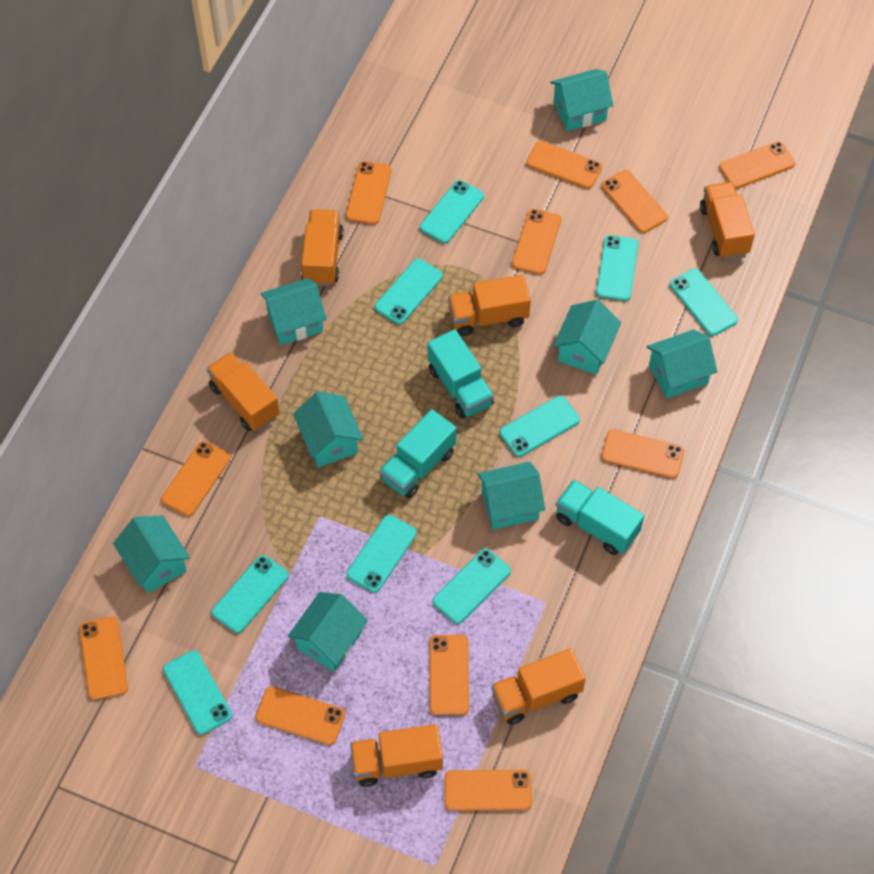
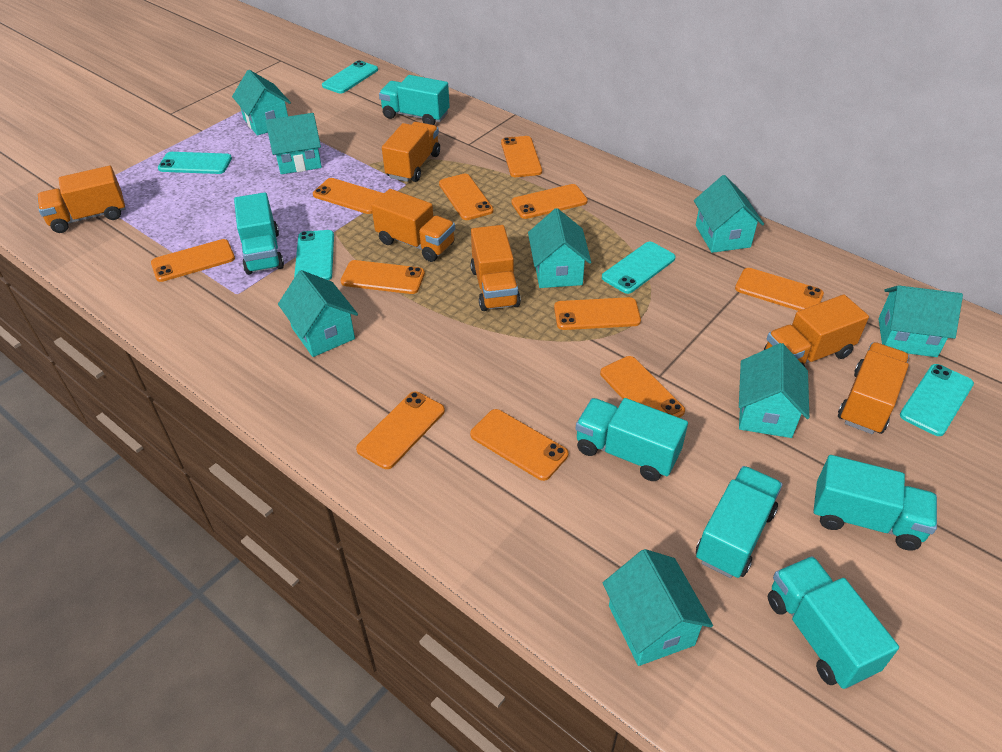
turquoise phone: [163,650,232,735] [212,555,289,633] [347,515,417,593] [375,259,443,324] [420,180,484,243] [433,549,511,624] [500,396,580,457] [596,235,639,301] [670,269,738,336] = 9 -> [158,152,232,174] [294,230,334,280] [322,60,378,93] [602,242,675,294] [900,364,974,436] = 5
turquoise truck: [379,409,456,499] [428,329,494,419] [556,480,644,555] = 3 -> [234,192,284,275] [379,75,450,125] [576,398,688,481] [696,466,782,578] [768,556,899,689] [813,455,937,551] = 6

